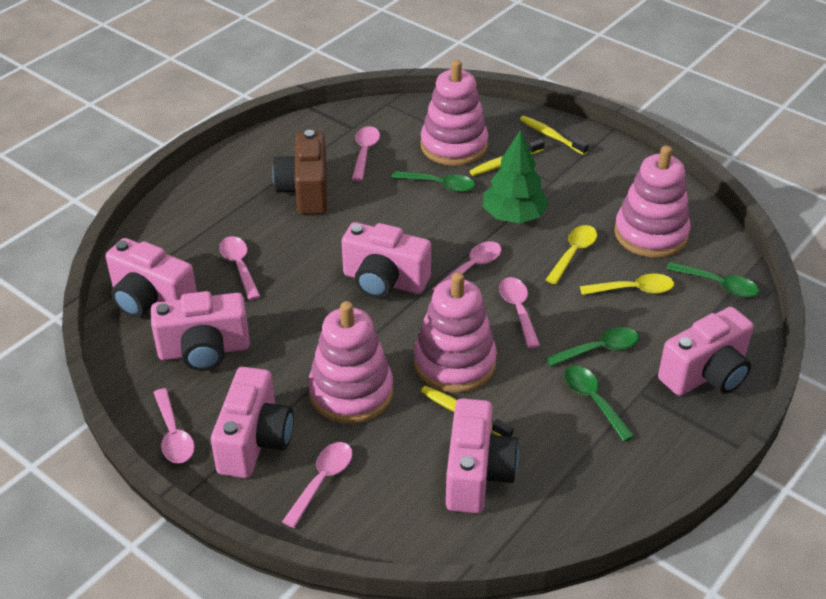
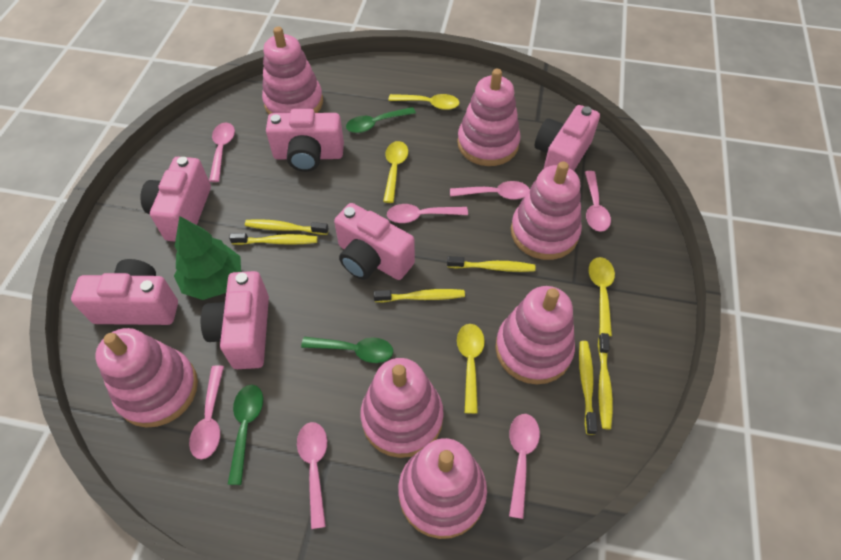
brown camera: [272,130,327,215] = 1 -> none = 0
green spoon: [392,171,475,192] [545,327,639,367] [564,366,634,442] [666,262,759,297] = 4 -> [227,385,263,485] [301,337,393,363] [346,107,416,133] = 3
pink spoon: [153,388,195,463] [219,236,261,300] [282,442,353,528] [352,126,380,181] [432,241,501,291] [499,277,540,349] = 6 -> [189,365,224,460] [209,123,235,182] [297,422,327,529] [387,204,468,223] [450,181,529,200] [509,414,540,519] [585,171,611,232] = 7
pink stacking toy: [308,301,393,424] [414,272,497,393] [421,60,488,166] [614,145,691,258] = 4 -> [95,328,198,427] [262,27,323,114] [360,358,444,458] [398,438,487,539] [457,69,521,166] [495,286,575,384] [511,161,582,260] = 7
yellow spoon: [546,225,597,285] [580,273,674,295] = 2 -> [383,141,408,203] [388,94,460,110] [457,324,485,414] [589,257,615,336] = 4
yellow toothbrush: [421,386,514,437] [470,139,545,176] [520,116,589,155] = 3 -> [229,233,318,245] [245,219,329,235] [374,289,465,302] [447,256,535,272] [579,341,597,435] [598,333,613,429] = 6

